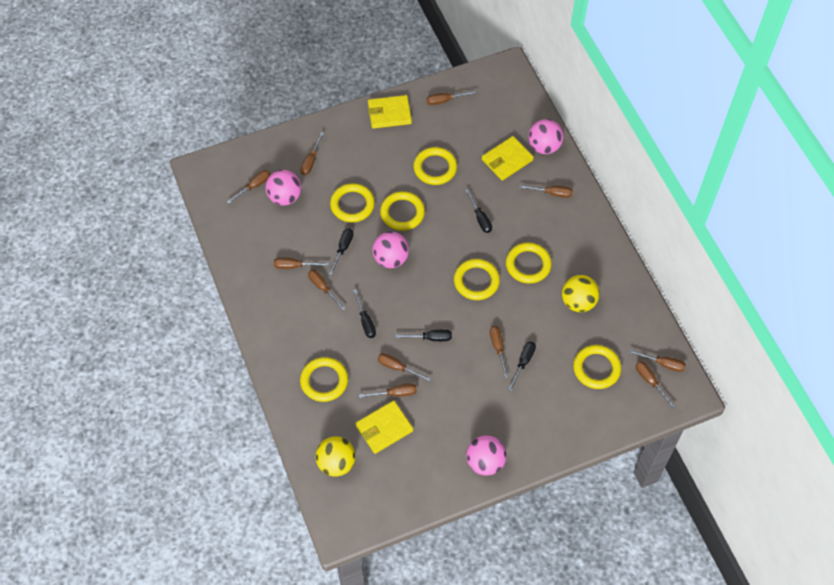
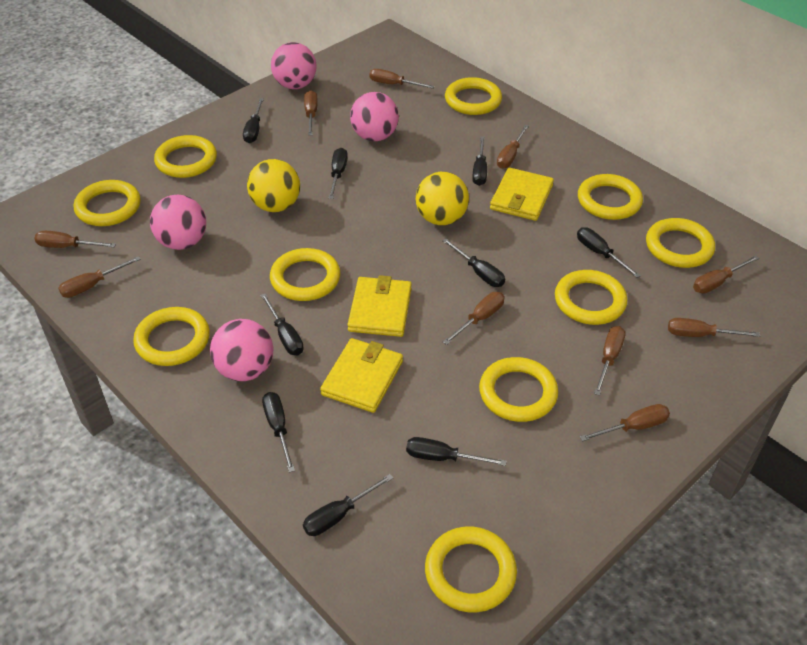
black screwdriver: [329,228,354,275] [353,289,376,338] [395,330,452,341] [465,189,492,233] [508,341,536,391] = 5 -> [243,98,264,143] [261,293,304,355] [262,392,295,473] [303,474,393,536] [329,148,348,199] [406,437,506,466] [442,239,505,287] [472,136,487,186] [577,227,641,278] = 9
brown screwdriver: [227,170,271,204] [274,258,329,269] [300,132,324,175] [308,270,346,310] [359,383,417,398] [378,353,431,381] [427,91,477,105] [490,326,508,378] [519,185,573,198] [629,350,686,372] [636,361,675,408] = 11 -> [34,231,116,248] [58,256,141,298] [304,90,318,135] [369,69,435,89] [443,292,504,345] [497,124,529,169] [580,404,670,441] [594,326,625,395] [668,318,760,337] [693,256,759,293] = 10
yellow ring: [300,357,348,402] [330,183,375,222] [380,191,425,231] [413,147,457,185] [454,259,500,300] [506,243,552,284] [573,345,621,389] = 7 -> [74,180,141,226] [133,307,210,366] [154,135,217,178] [270,248,340,301] [425,527,517,612] [445,77,502,115] [479,357,558,422] [555,270,627,325] [578,174,643,220] [646,218,715,268] = 10

